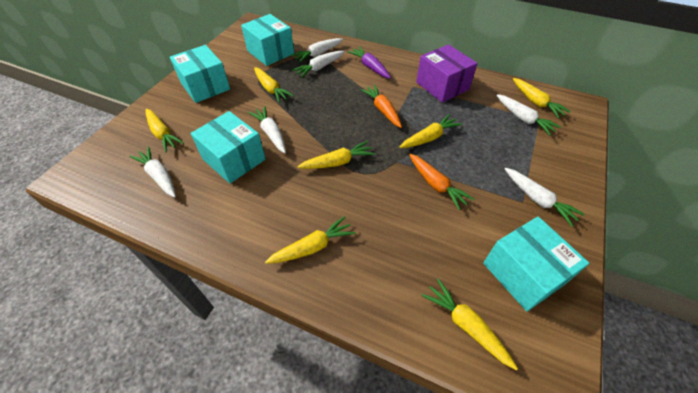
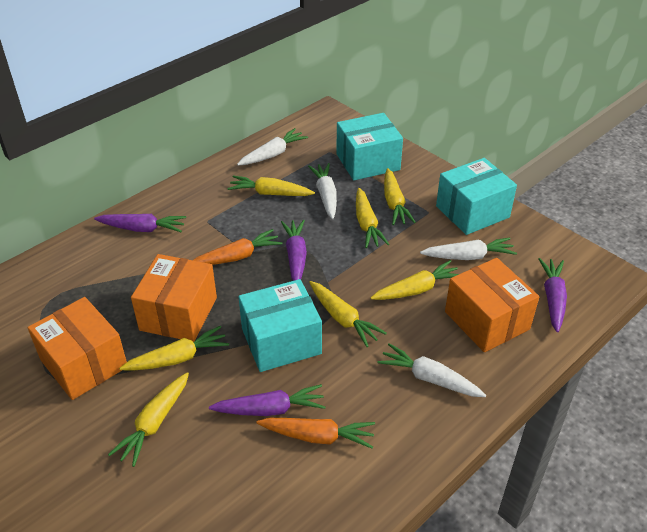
orange box: none = 0 -> [28,297,127,400] [131,254,217,342] [445,258,539,352] = 3
purple box: [416,45,478,103] = 1 -> none = 0
purple carrot: [347,47,391,79] = 1 -> [94,214,186,232] [209,384,325,416] [281,220,307,281] [538,258,567,332] = 4
turquoise box: [170,45,230,103] [191,111,266,183] [241,14,294,66] [483,217,589,311] = 4 -> [238,279,322,372] [336,113,403,180] [436,158,517,235] = 3
white carrot: [130,146,176,197] [248,106,286,153] [291,38,343,63] [292,51,345,78] [496,94,561,136] [505,168,585,227] = 6 -> [237,128,308,165] [308,163,337,219] [377,343,486,397] [420,237,517,260] = 4

